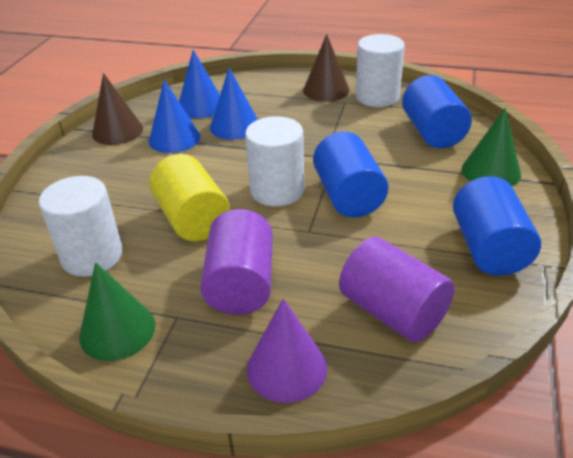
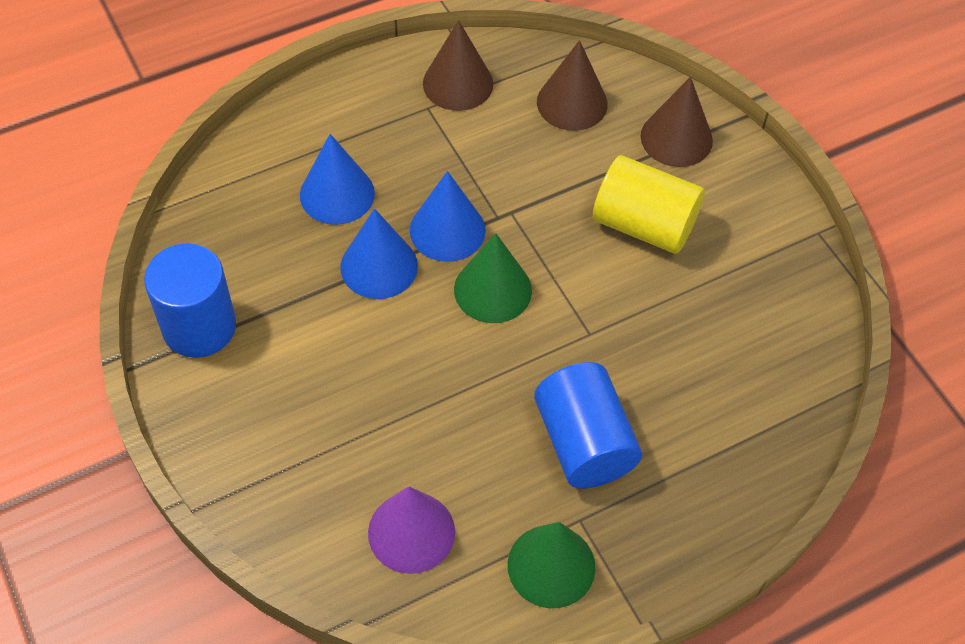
blue cylinder: [313,132,388,217] [402,75,472,149] [453,176,541,276] = 3 -> [144,243,236,358] [534,362,642,489] = 2
brown cone: [92,73,143,145] [303,34,349,102] = 2 -> [423,20,493,111] [537,40,608,131] [641,77,713,167] = 3
purple cylinder: [200,209,273,315] [339,237,455,343] = 2 -> none = 0
white cylinder: [39,176,123,277] [245,116,304,206] [356,34,405,107] = 3 -> none = 0

